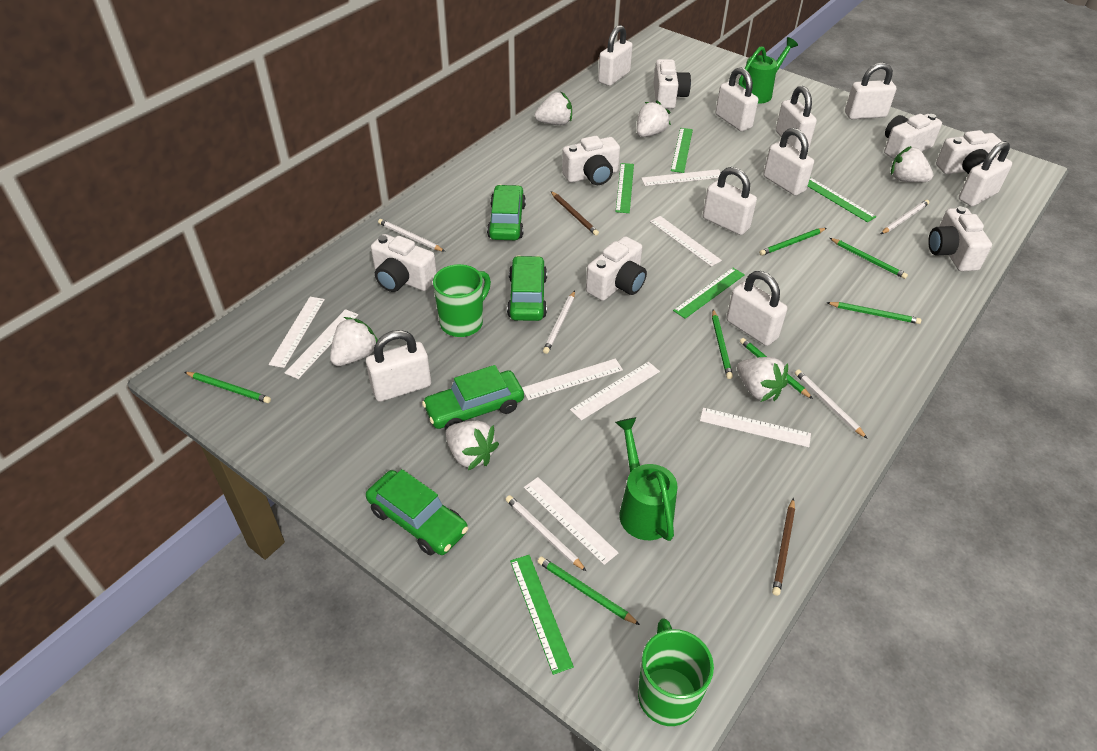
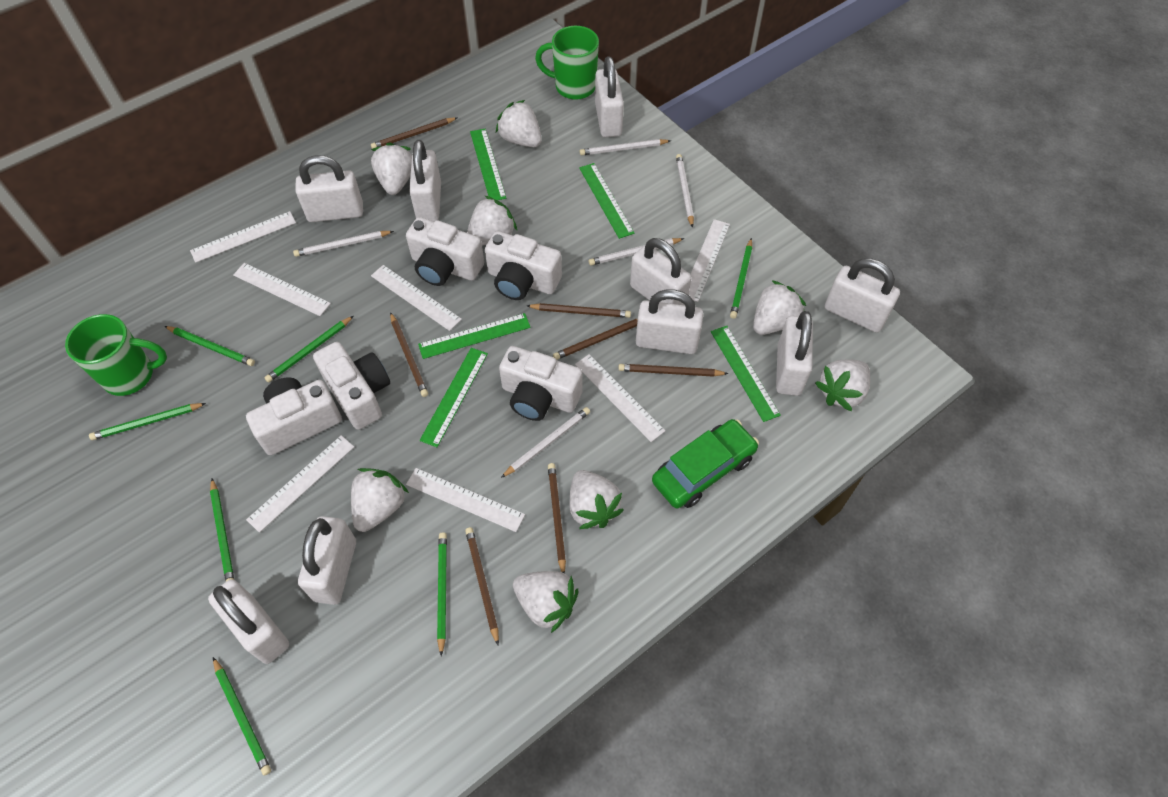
brown pencil: [551,191,599,236] [772,498,795,596] = 2 -> [371,117,458,149] [390,312,428,397] [465,527,499,645] [527,303,631,318] [548,463,566,573] [553,319,638,360] [618,364,729,377] = 7
green car: [366,469,468,556] [422,365,524,430] [487,185,526,240] [507,256,547,321] = 4 -> [652,419,759,508] = 1
green watering can: [615,417,678,541] [739,37,798,104] = 2 -> none = 0
white camera: [371,234,437,292] [562,136,620,185] [586,236,647,301] [654,59,691,109] [884,114,942,159] [928,206,992,271] [936,130,1002,175] = 7 -> [246,377,342,455] [313,342,390,430] [406,217,484,286] [485,231,562,300] [499,346,583,421] = 5
white ruler: [269,297,325,368] [285,309,358,379] [522,358,623,400] [524,477,618,565] [570,362,660,421] [641,169,721,186] [650,216,722,267] [700,408,811,447] = 8 -> [190,211,296,263] [233,263,331,316] [246,435,354,533] [371,265,462,331] [406,468,525,532] [575,354,665,442] [689,219,730,302] = 7
white strawberry: [330,317,378,366] [445,420,499,470] [535,92,572,125] [637,100,671,137] [737,357,788,402] [891,146,933,182] = 6 -> [351,468,409,532] [371,142,412,195] [467,196,517,246] [496,100,542,147] [513,571,578,633] [570,470,624,529] [753,280,806,335] [815,359,870,412] = 8

